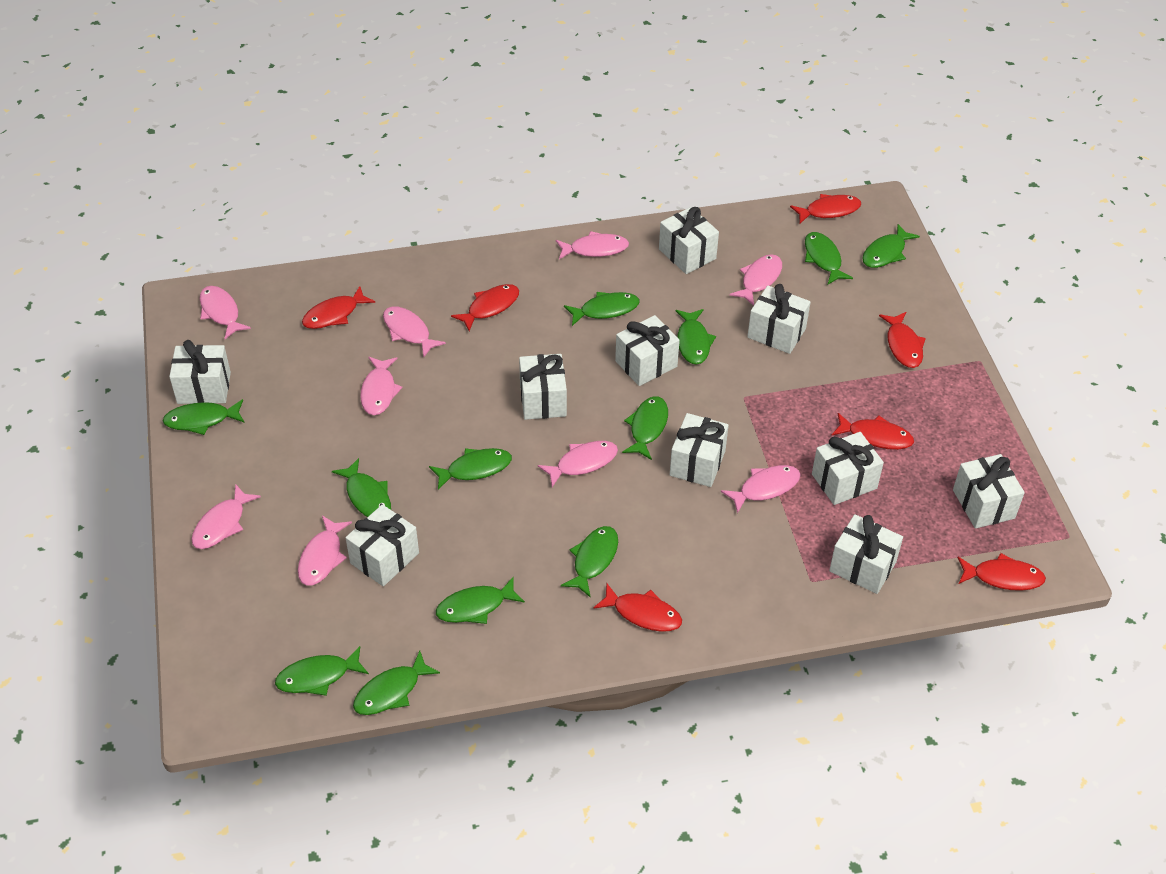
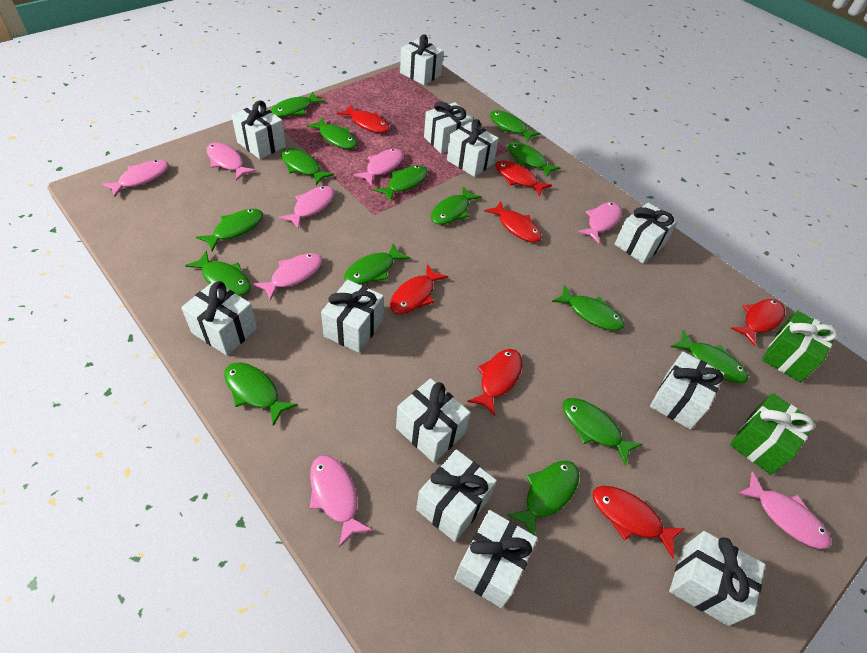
green fish: [162,399,245,435] [275,646,369,696] [332,458,391,517] [353,651,440,715] [429,448,512,490] [436,577,525,624] [561,526,618,598] [564,292,640,326] [622,396,668,460] [675,309,716,365] [805,232,853,284] [862,224,920,268] = 12 -> [185,251,250,296] [196,209,263,251] [224,362,298,426] [271,92,325,117] [281,148,334,185] [306,117,357,149] [344,243,410,285] [374,165,428,202] [431,187,482,225] [490,110,541,142] [507,461,579,535] [508,142,561,177] [552,285,624,331] [563,398,642,466] [671,330,748,383] = 15
green gift: none = 0 -> [730,393,816,475] [762,311,838,382] = 2
pink fish: [191,484,261,549] [200,286,251,339] [298,516,352,586] [360,357,403,415] [383,306,446,358] [538,441,618,487] [556,231,629,259] [721,465,801,513] [730,254,782,306] = 9 -> [101,160,169,197] [206,143,257,181] [253,253,323,301] [279,186,335,229] [310,455,373,547] [353,149,404,185] [577,202,622,243] [737,472,831,549] = 8
white gift: [169,340,231,404] [346,504,419,586] [519,354,567,420] [615,315,680,386] [659,207,719,274] [670,413,729,487] [747,284,811,354] [812,432,884,505] [829,514,903,594] [953,454,1025,529] = 10 -> [181,281,257,356] [232,100,286,159] [321,280,384,353] [396,378,471,463] [400,34,444,85] [416,449,497,542] [424,101,473,154] [447,119,499,177] [455,510,538,608] [615,203,678,264] [650,352,724,429] [669,531,765,626] = 12

